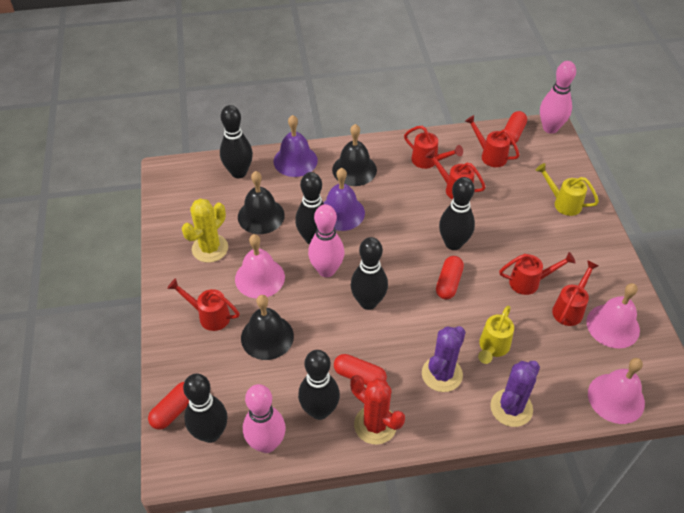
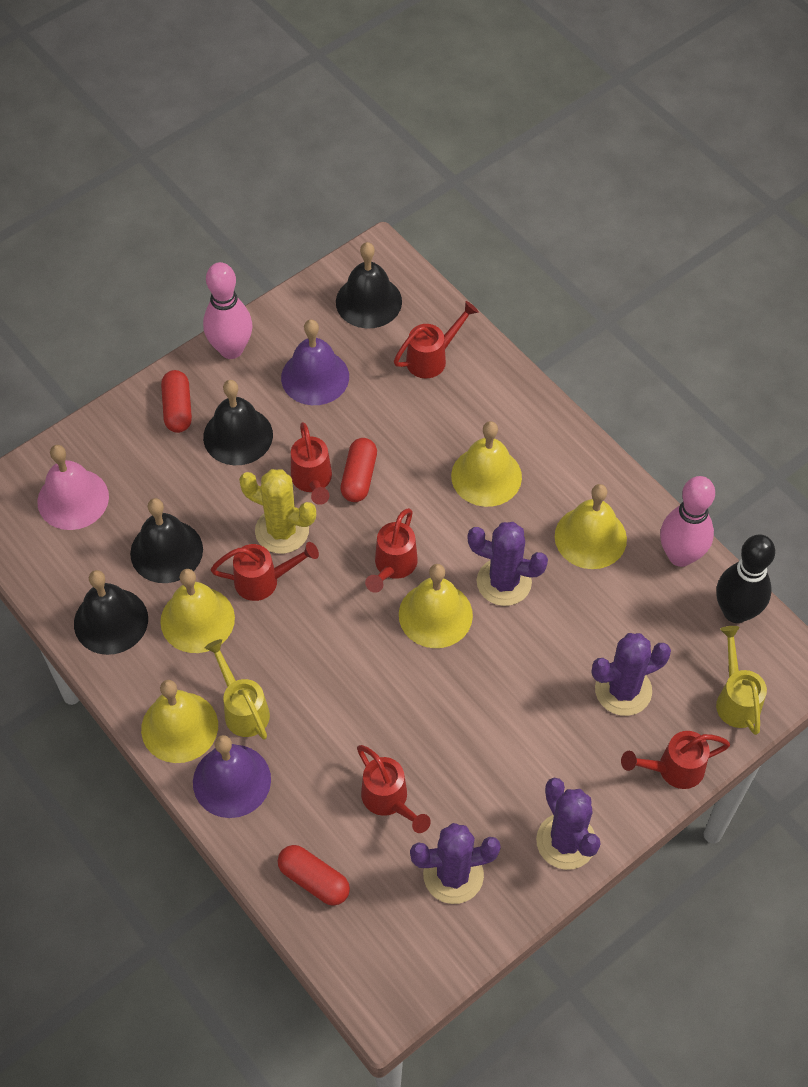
black bell: [238,171,285,234] [241,295,294,360] [332,124,377,186] = 3 -> [74,570,148,655] [130,498,203,583] [203,380,273,465] [336,242,402,329] = 4
black bowling pin: [183,373,228,443] [220,105,253,178] [295,172,324,245] [298,350,340,420] [351,237,388,310] [439,177,475,250] = 6 -> [716,534,775,623] = 1
pink bell: [235,234,285,299] [586,283,640,348] [588,358,645,424] = 3 -> [37,445,109,530] = 1
pink bowling pin: [243,384,286,453] [308,204,345,277] [540,61,576,134] = 3 -> [203,262,252,359] [660,476,715,567] = 2
purple cactus: [422,326,466,392] [490,361,540,427] = 2 -> [410,823,501,904] [467,522,548,606] [536,778,601,870] [592,633,671,716] = 4
red cactus: [350,375,405,445] = 1 -> none = 0
red capsule: [148,382,189,430] [334,354,387,386] [436,256,464,299] [504,111,527,145] = 4 -> [161,370,192,433] [278,845,350,906] [340,438,377,502] = 3
yellow bell: none = 0 -> [141,680,218,763] [160,569,235,653] [399,564,473,648] [451,421,522,507] [555,484,627,569] = 5

